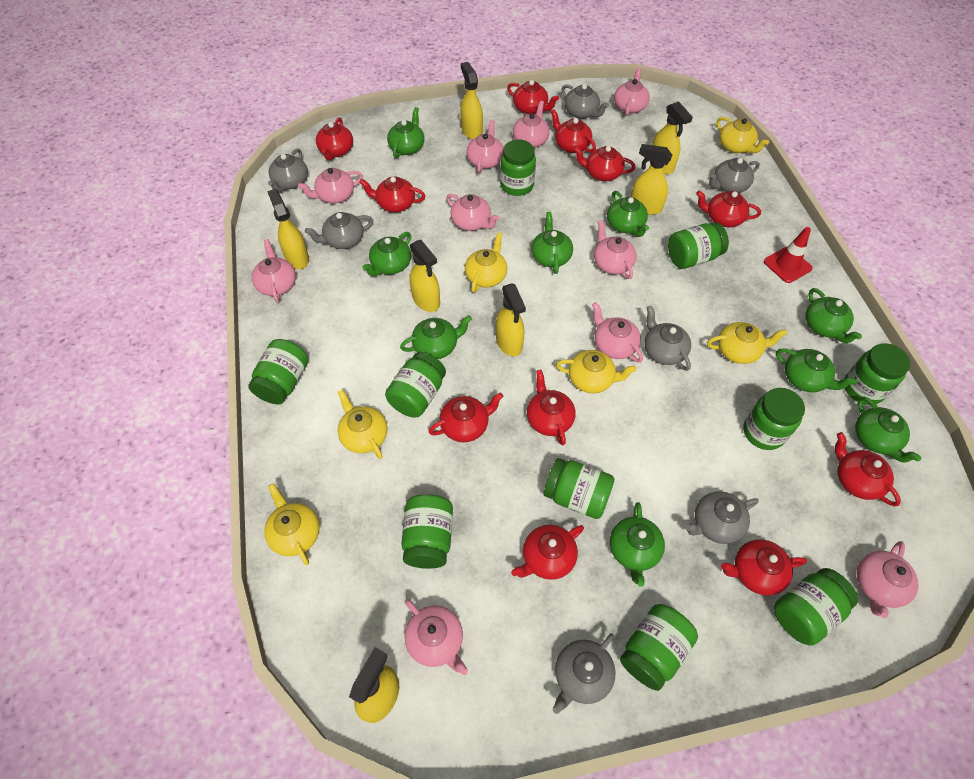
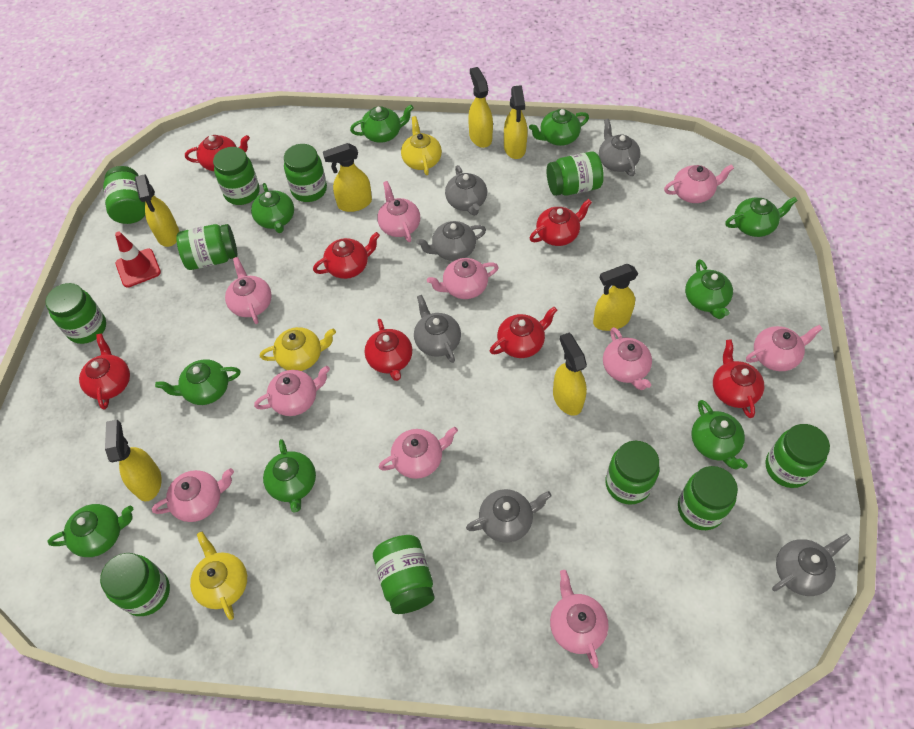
green jar: [248,339,308,404] [385,352,446,418] [401,494,453,569] [500,140,536,196] [543,458,614,519] [620,604,698,691] [668,223,729,269] [744,388,805,450] [774,568,858,646] [844,343,910,405] = 10 -> [45,283,106,344] [100,553,170,616] [103,166,145,224] [176,224,238,270] [213,147,260,205] [284,144,327,202] [373,535,435,614] [547,151,604,196] [605,441,660,505] [678,466,738,530] [766,424,830,488] = 11
grey teapot: [268,149,308,193] [305,212,373,249] [553,633,615,714] [561,84,609,119] [644,306,691,371] [686,491,759,544] [708,158,760,193] = 7 -> [414,295,461,363] [416,221,486,261] [445,165,487,216] [466,489,552,543] [599,119,641,176] [772,534,851,596] = 6
red teapot: [316,117,353,160] [359,176,425,212] [429,392,503,442] [507,80,559,114] [511,525,584,580] [527,370,576,445] [551,109,596,153] [573,146,636,181] [696,191,761,227] [721,539,807,595] [835,432,901,506] = 11 -> [79,334,130,410] [185,135,250,171] [313,232,380,279] [365,319,412,381] [490,307,557,358] [530,199,592,246] [713,339,764,418] = 7
yellow teapot: [264,483,320,565] [337,389,388,459] [465,232,507,293] [556,350,636,393] [707,322,787,364] [717,117,769,153] = 6 -> [190,531,247,620] [260,327,336,371] [401,116,442,175] = 3

